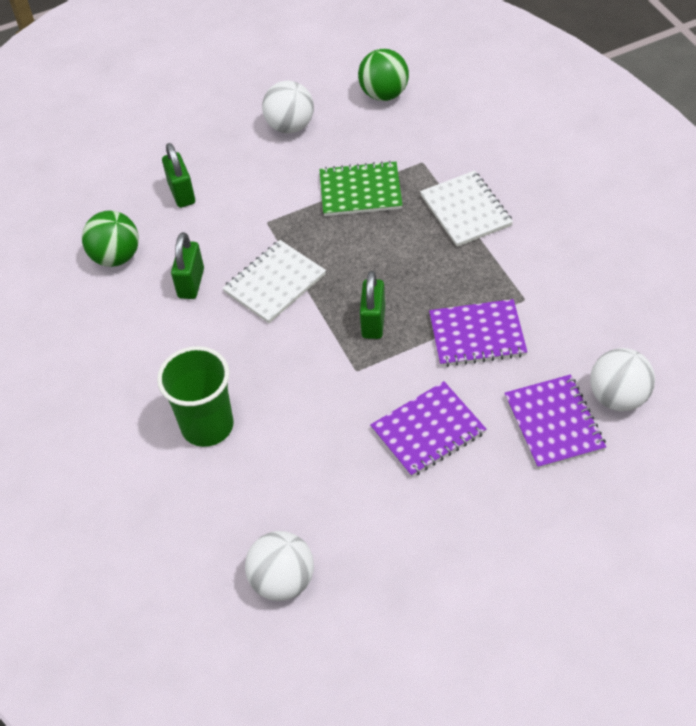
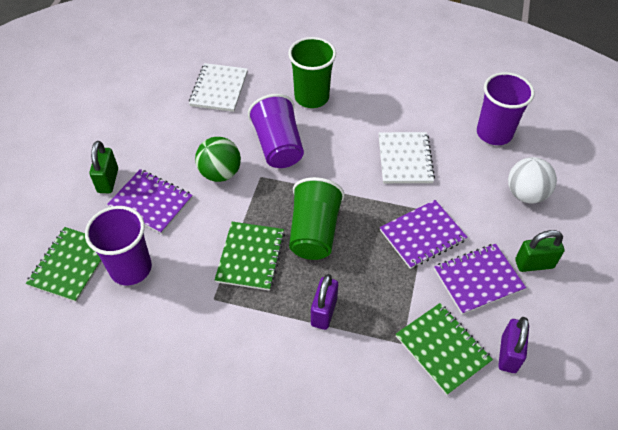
green ball: [82,210,139,267] [358,49,409,101] = 2 -> [195,137,241,182] = 1
green cup: [157,346,234,447] = 1 -> [288,37,336,108] [289,177,345,260] = 2
green notebook: [319,161,403,216] = 1 -> [26,227,102,302] [215,222,285,291] [396,303,493,395] = 3
green padlock: [162,143,195,208] [171,232,204,299] [360,271,385,339] = 3 -> [90,141,118,193] [515,230,564,272] = 2
purple cup: none = 0 -> [85,206,152,285] [248,94,304,168] [477,72,535,145] = 3
purple padlock: none = 0 -> [311,274,338,330] [498,317,529,373] = 2
white ball: [245,531,314,601] [262,81,314,133] [590,348,655,411] = 3 -> [508,157,557,204] = 1

